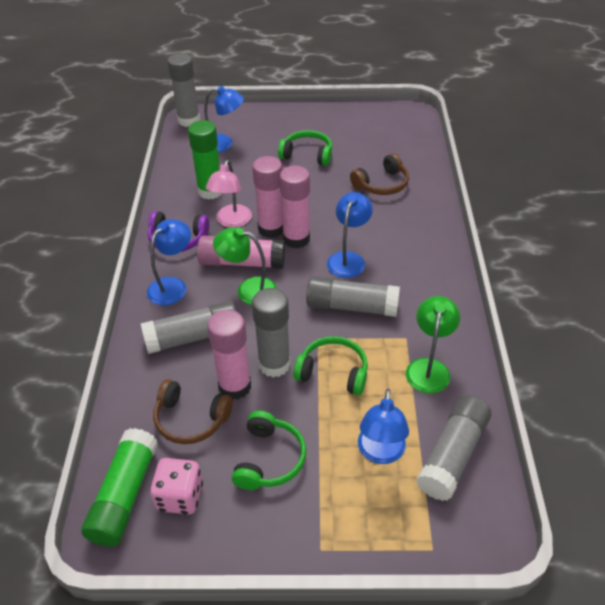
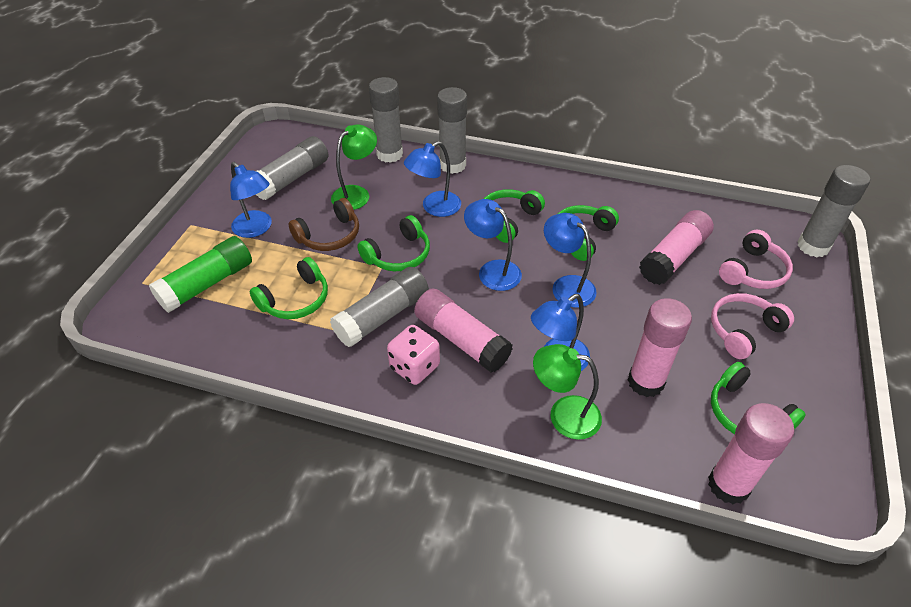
blue lamp: [147,219,191,306] [204,86,244,153] [327,192,373,278] [358,389,409,464] = 4 -> [230,162,272,238] [404,141,461,217] [464,199,522,291] [531,294,590,371] [544,213,596,308] = 5
brown headphones: [153,379,233,444] [350,153,409,195] = 2 -> [289,198,359,251] = 1
green glue stick: [81,428,158,547] [188,120,221,200] = 2 -> [149,236,252,313] = 1
green headphones: [232,411,306,490] [278,130,332,166] [293,336,368,395] = 3 -> [250,257,328,319] [357,215,430,271] [484,189,545,243] [558,205,619,261] [711,362,806,434] = 5
pink headphones: none = 0 -> [711,293,794,359] [719,230,793,289] = 2
pink lamp: [206,160,252,228] = 1 -> none = 0
purple headphones: [148,211,209,252] = 1 -> none = 0

